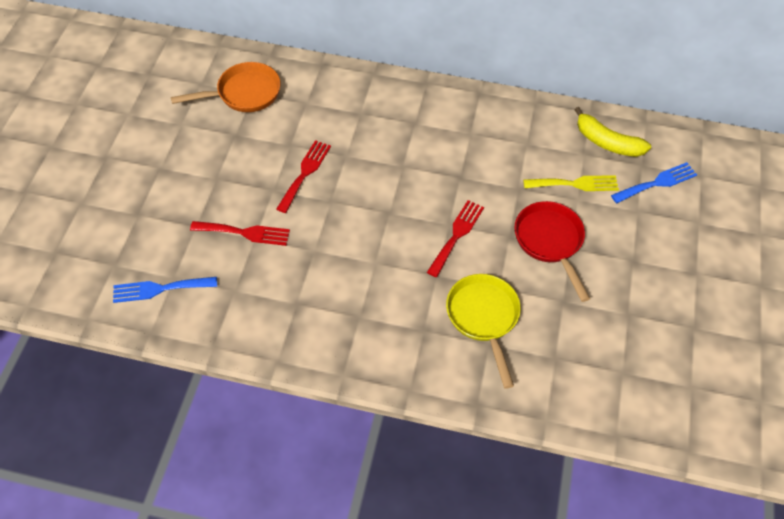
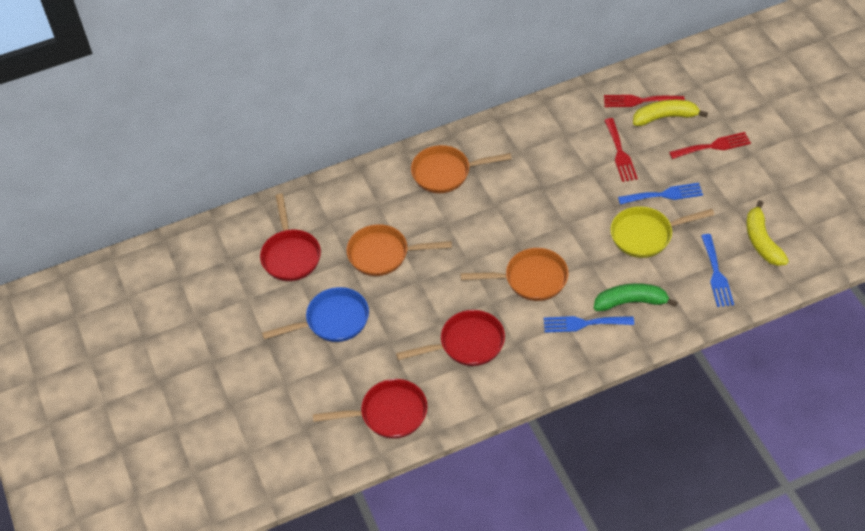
blue fork: [113,277,217,303] [611,162,697,203] = 2 -> [544,316,634,333] [618,183,703,204] [701,234,734,307] = 3
blue pan: none = 0 -> [262,287,369,342] = 1
green banana: none = 0 -> [593,283,678,311] = 1
orange pan: [171,62,281,112] = 1 -> [346,224,452,276] [411,145,512,193] [461,248,569,301] = 3
red pan: [514,201,590,302] = 1 -> [260,194,321,281] [313,379,427,439] [396,310,505,366] = 3
yellow banana: [574,107,651,157] = 1 -> [633,100,708,126] [746,200,789,266] = 2
yellow fork: [523,175,619,191] = 1 -> none = 0

